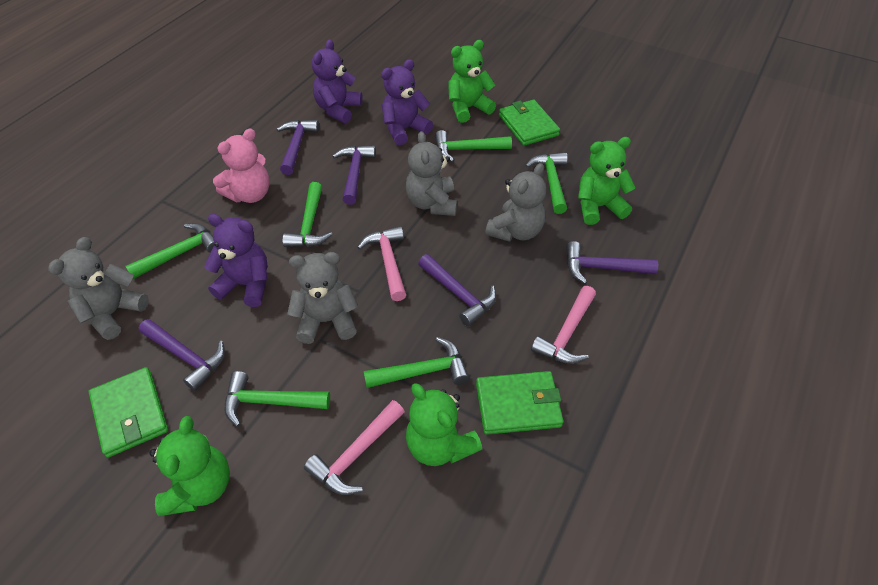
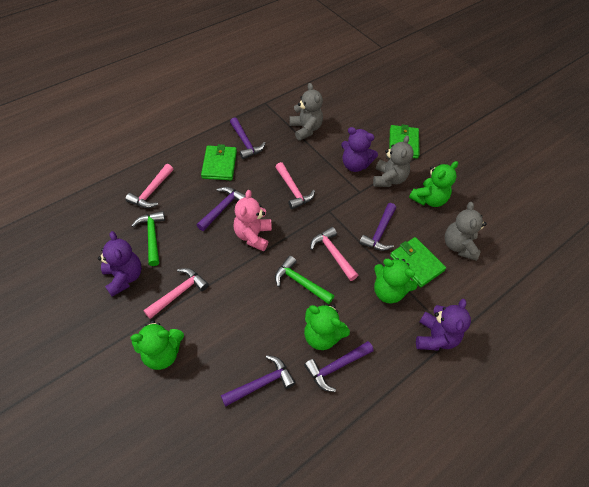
green hammer: [125,223,215,279] [224,371,330,427] [282,182,333,247] [364,337,469,388] [435,130,512,162] [525,152,568,214] = 6 -> [131,211,165,266] [275,256,334,304] = 2
grey teddy bear: [48,237,149,340] [287,252,358,344] [406,131,457,216] [485,163,546,242] = 4 -> [289,83,323,141] [373,135,414,187] [445,202,487,261] = 3
pink hammer: [304,400,405,495] [357,226,406,301] [531,286,596,364] = 3 -> [125,164,173,208] [143,268,209,319] [276,162,315,209] [310,227,358,281] = 4

